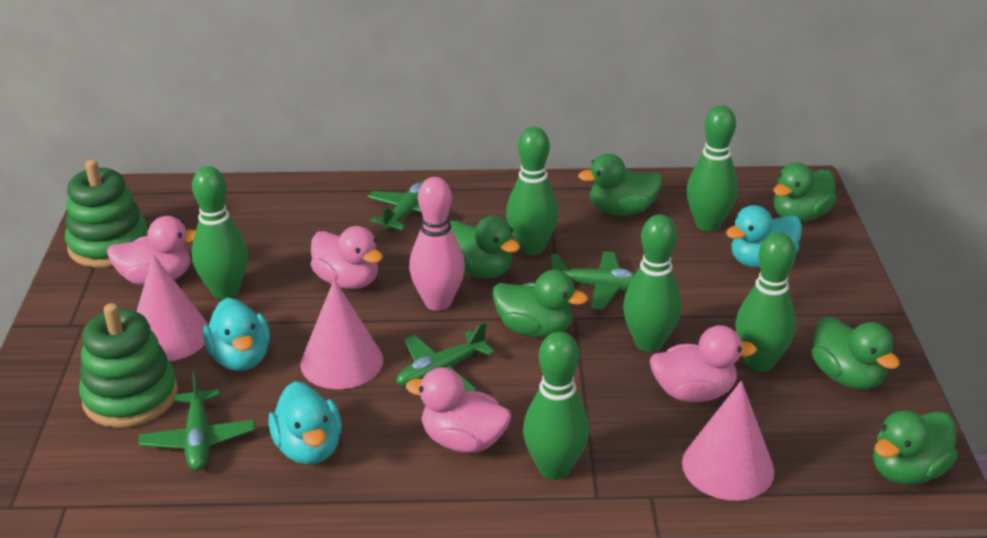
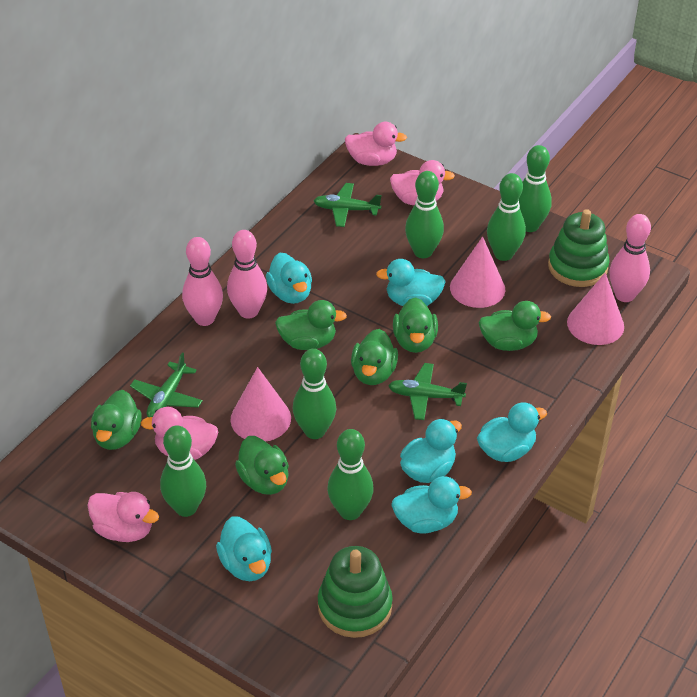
green plane: [139,372,255,471] [367,180,451,232] [396,322,495,391] [551,251,636,310] = 4 -> [130,353,203,417] [314,183,382,227] [388,363,467,420] = 3
pink bowling pin: [409,177,465,311] = 1 -> [182,237,223,326] [227,230,267,319] [609,214,651,302] = 3
turquoise duck: [203,298,270,371] [268,381,342,465] [726,205,802,268] = 3 -> [216,516,272,581] [266,253,312,304] [376,259,446,306] [391,476,472,534] [400,418,462,483] [477,402,547,462] = 6

